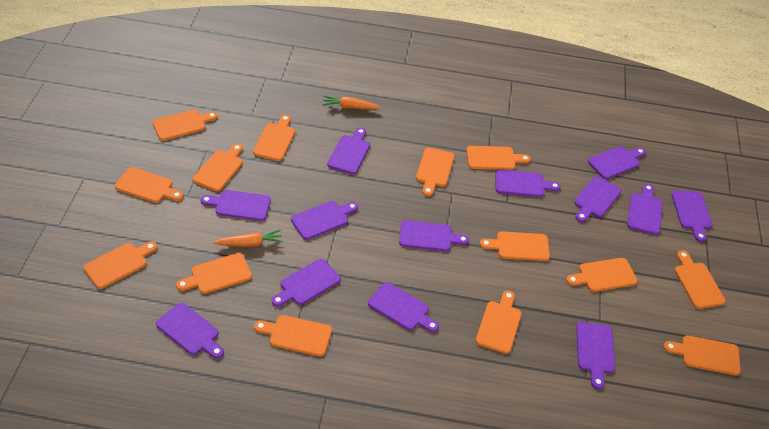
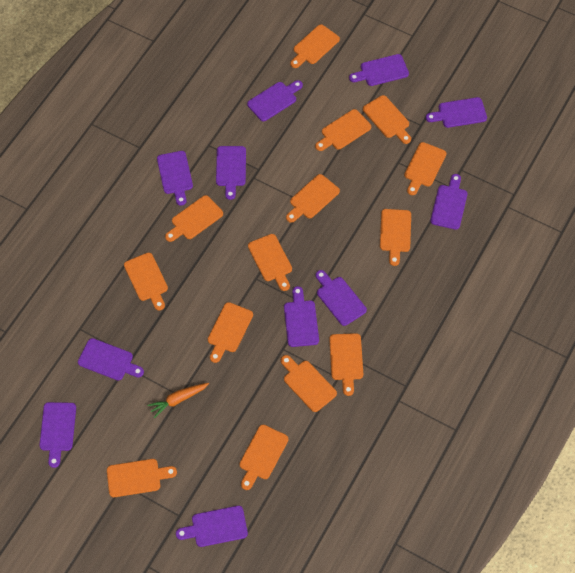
orange carrot: [213,229,283,247] [322,95,381,110] = 2 -> [147,383,209,418] = 1
purple cutting board: [156,303,224,359] [201,190,271,221] [272,259,341,307] [291,201,358,240] [327,128,370,174] [368,282,439,332] [399,220,469,251] [495,169,561,197] [574,176,622,222] [576,322,615,389] [588,146,646,179] [627,184,663,235] [672,191,712,242] = 13 -> [39,402,76,468] [78,338,144,381] [157,151,193,206] [176,506,248,547] [216,146,246,200] [247,80,303,121] [284,286,319,347] [316,270,367,326] [349,54,409,86] [426,97,487,128] [430,174,468,230] = 11

